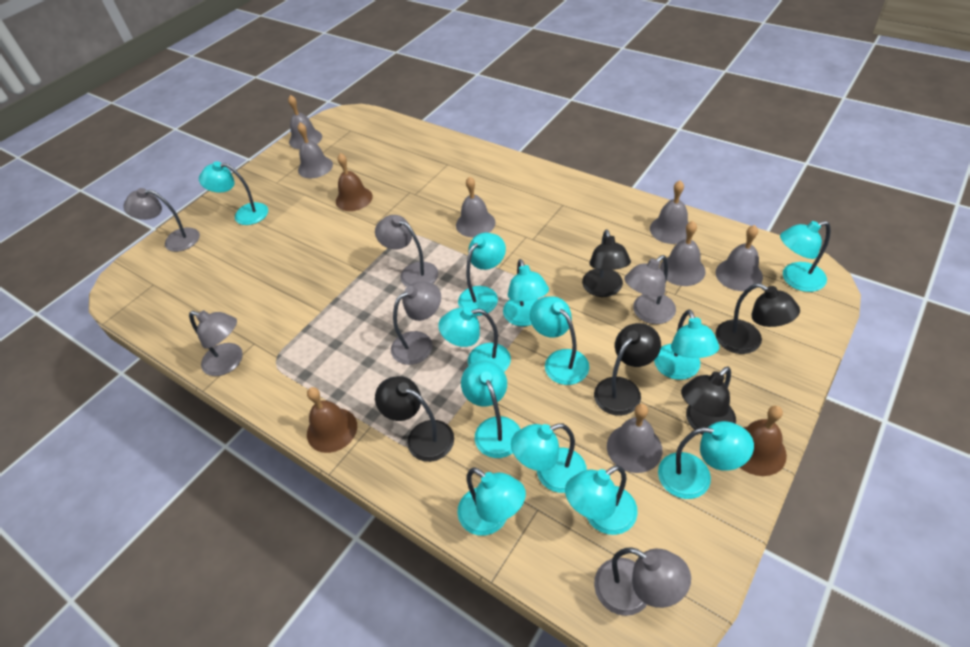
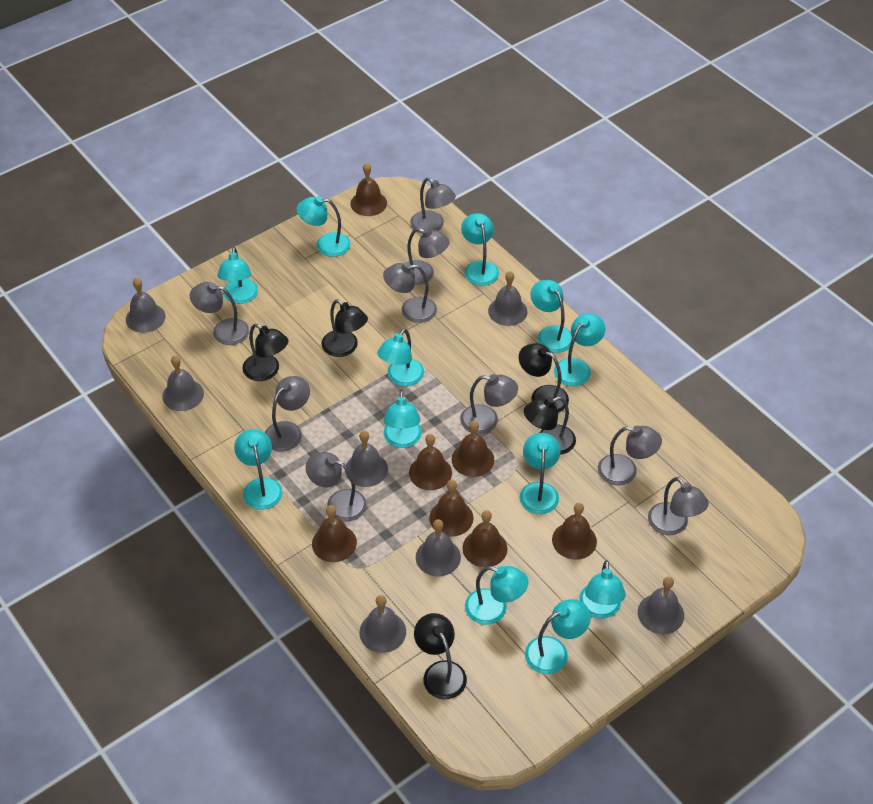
brown bell: [307,387,357,453] [336,153,373,211] [739,406,787,476] = 3 -> [312,505,357,562] [350,163,387,216] [409,434,452,490] [429,480,474,537] [452,421,494,477] [462,510,508,567] [552,503,597,560] = 7
grey lamp: [123,188,200,252] [189,310,243,376] [375,215,438,287] [391,282,441,365] [594,547,691,616] [624,255,676,324] = 6 -> [190,282,249,345] [265,376,310,452] [306,452,367,522] [383,262,437,323] [407,228,450,285] [410,178,456,233] [460,374,518,434] [598,425,662,485] [648,477,709,535] = 9

